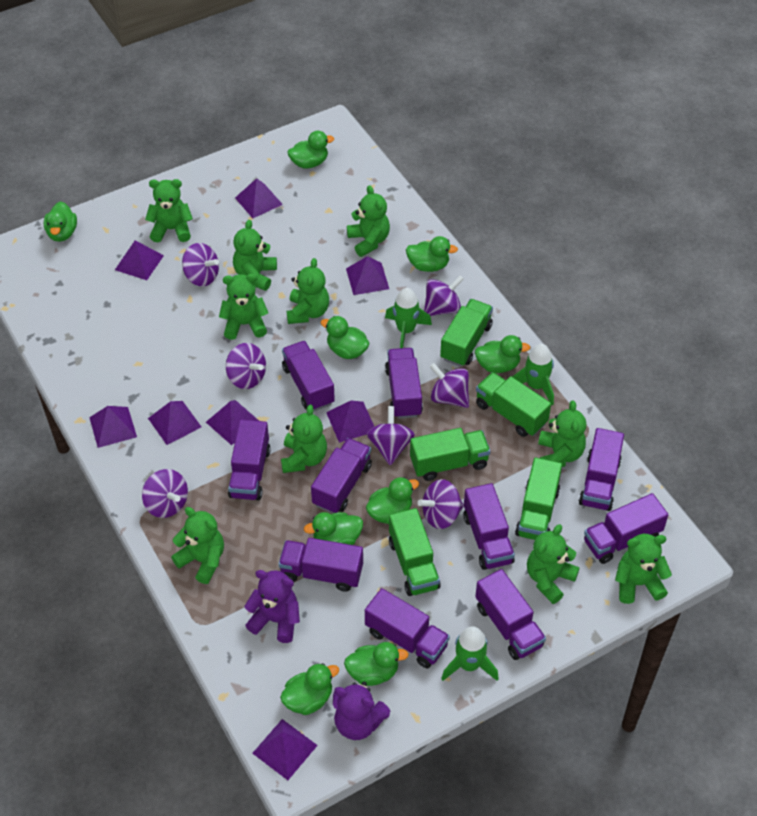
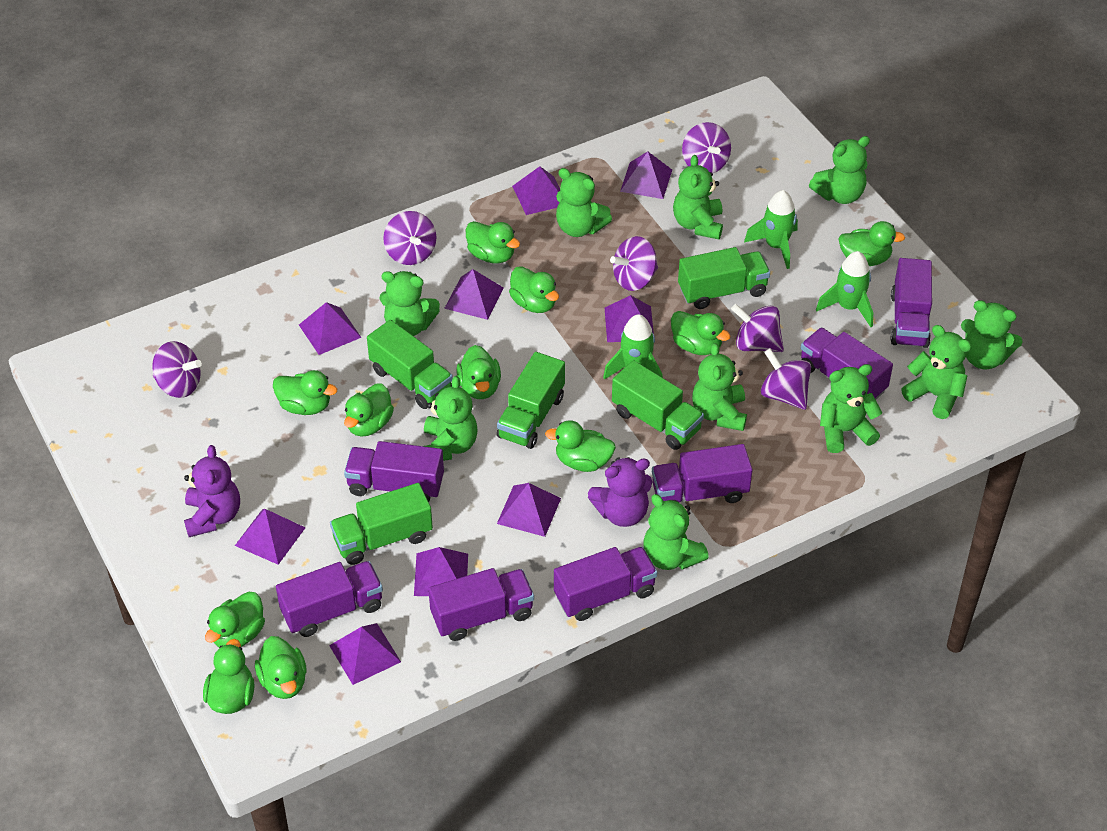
green duck: [44,201,77,242] [280,663,339,715] [288,131,334,169] [304,512,363,545] [320,316,370,359] [344,642,409,686] [366,477,419,524] [406,236,458,272] [475,335,530,373] = 9 -> [203,639,254,714] [205,592,265,647] [255,636,307,699] [273,370,337,415] [344,383,394,437] [456,345,501,399] [466,221,520,263] [509,266,559,313] [545,420,616,472] [671,311,731,355] [839,221,905,266] = 11
purple pyramid: [89,406,137,448] [115,240,164,280] [148,401,201,445] [206,400,259,445] [235,178,283,218] [252,719,318,780] [326,401,374,443] [346,256,389,295] = 8 -> [235,509,305,565] [299,302,362,355] [329,623,401,685] [414,547,468,596] [444,269,504,320] [497,483,561,537] [512,166,560,215] [605,295,654,342] [620,151,672,199] = 9
purple spinning top: [142,469,188,518] [182,243,219,287] [226,343,266,389] [367,406,415,465] [418,479,464,529] [424,275,464,316] [429,363,469,408] = 7 -> [152,341,202,398] [383,211,436,265] [610,236,658,291] [682,122,731,174] [731,304,784,352] [761,348,811,410] = 6
purple truck: [228,419,271,501] [279,538,363,592] [282,341,335,411] [311,438,372,514] [365,588,450,668] [385,348,423,419] [463,483,515,570] [475,569,546,660] [579,428,624,511] [584,493,668,564] = 10 -> [276,561,383,637] [344,441,444,502] [428,568,534,641] [554,547,657,621] [652,444,752,503] [801,328,893,400] [890,258,932,348] = 7

